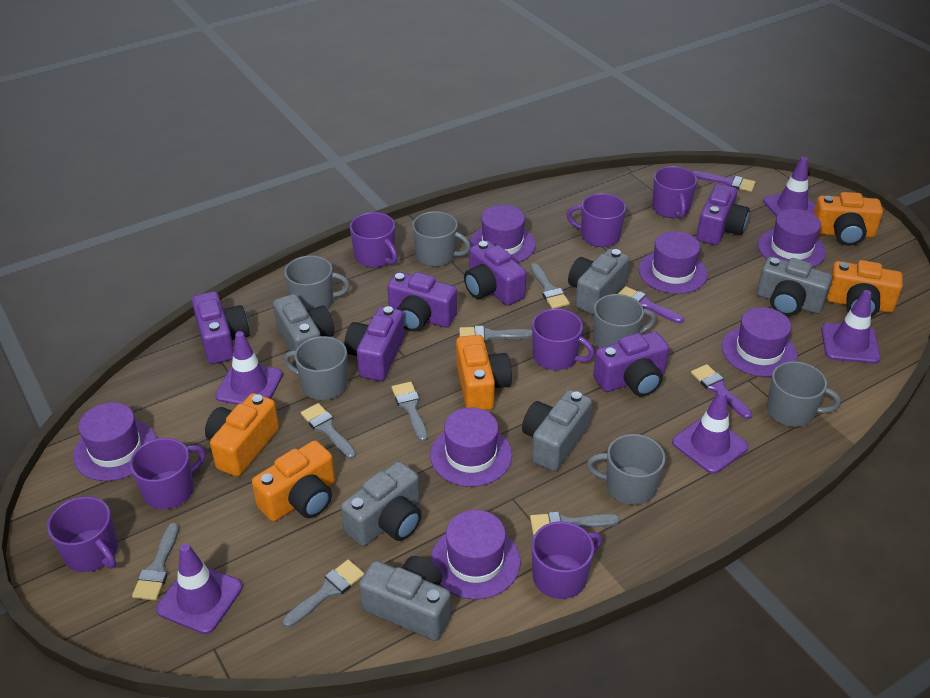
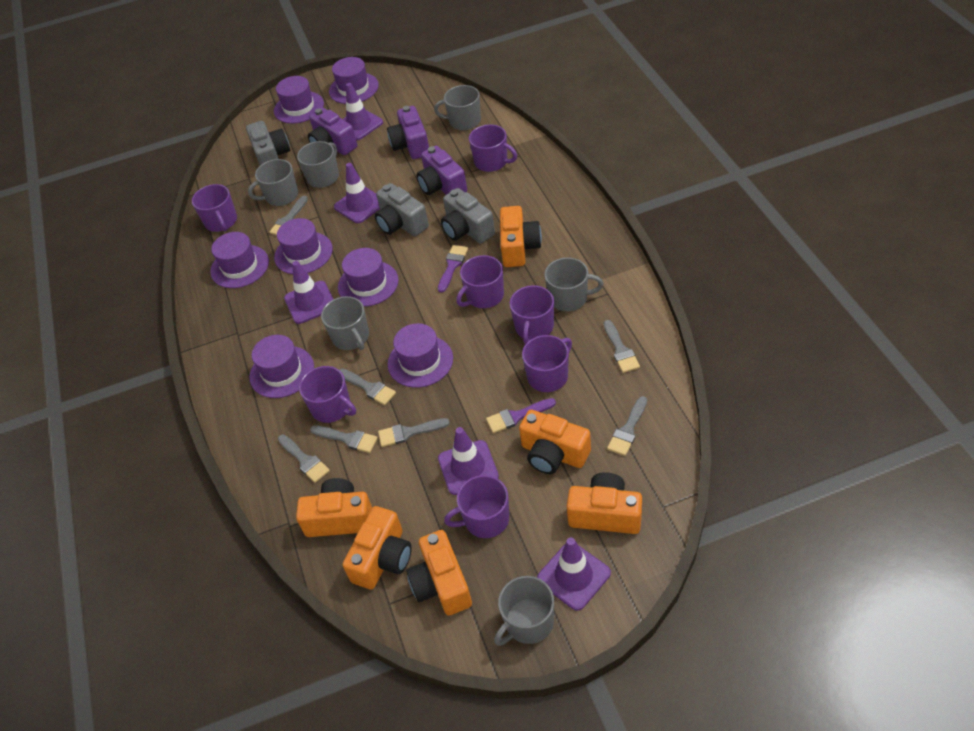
grey camera: [273,294,334,358] [341,461,422,546] [359,556,451,641] [522,390,592,471] [568,249,629,315] [757,257,833,316] = 6 -> [246,121,290,165] [375,183,429,236] [441,188,495,243] = 3
orange camera: [205,393,279,477] [252,440,335,521] [456,335,512,410] [814,192,883,246] [827,260,903,317] = 5 -> [296,478,372,537] [343,506,412,589] [406,530,472,616] [500,206,542,267] [519,410,591,474] [567,472,642,534] = 6
purple brush: [618,286,684,323] [691,364,752,419] [693,171,756,192] = 3 -> [438,245,468,293] [486,398,556,433] = 2
purple camera: [192,291,250,364] [344,306,404,381] [387,272,457,332] [464,240,527,306] [593,332,669,397] [696,184,750,245] = 6 -> [308,108,357,155] [387,106,429,159] [416,146,467,195] = 3

